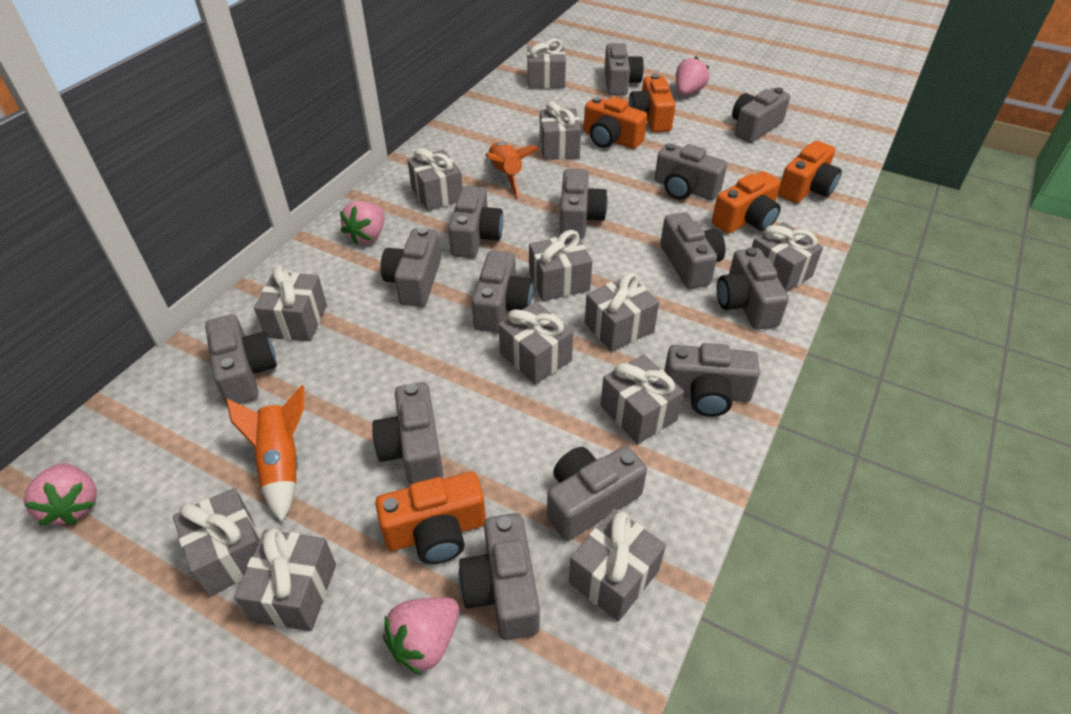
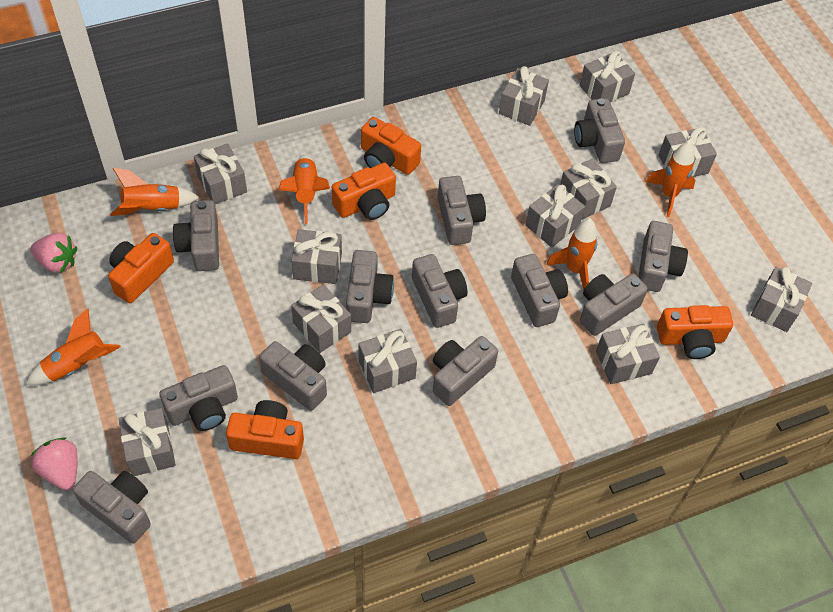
grey camera: [205,314,277,404] [372,382,443,485] [381,227,441,307] [448,186,503,258] [459,513,540,640] [472,250,533,333] [547,446,647,541] [559,169,608,238] [604,43,644,95] [655,143,727,200] [660,212,726,289] [664,343,760,417] [717,247,789,330] [732,88,790,143] = 14 -> [72,471,151,543] [159,365,238,431] [173,200,219,271] [259,341,327,411] [346,250,394,323] [412,254,467,328] [433,336,498,406] [438,176,486,245] [511,254,568,327] [574,98,625,163] [580,273,648,336] [638,221,688,292] = 12
orange rocket: [226,385,304,522] [486,142,539,197] = 2 -> [26,308,121,386] [110,168,200,216] [278,155,330,224] [547,218,597,289] [646,141,695,217] = 5
pink strawberry: [24,463,97,526] [340,201,384,245] [383,597,459,675] [676,56,709,95] = 4 -> [30,233,77,273] [31,437,78,490] = 2

